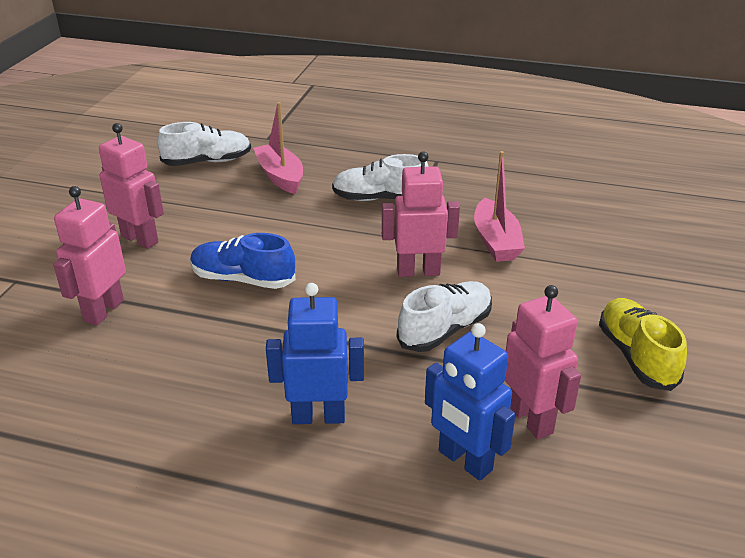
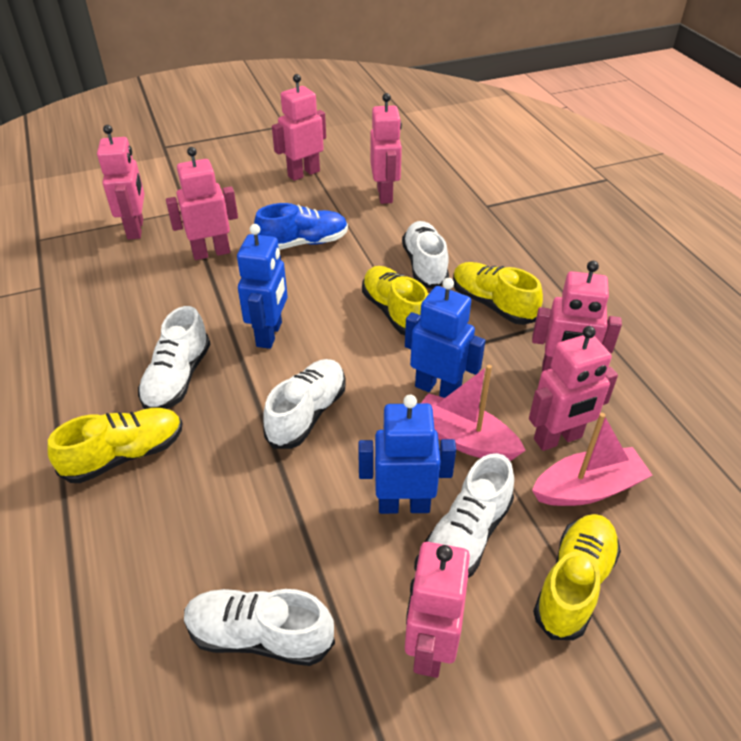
blue robot: [266,283,364,424] [425,323,516,481] = 2 -> [237,224,288,349] [358,395,456,514] [405,278,485,398] = 3
pink robot: [53,186,126,325] [99,123,164,249] [382,152,460,277] [505,285,581,439] = 4 -> [97,125,145,240] [166,147,238,260] [272,74,326,181] [370,93,402,204] [405,542,470,678] [529,326,618,451] [532,261,622,372] = 7
white shoe: [157,122,251,166] [332,154,429,201] [397,281,492,352] = 3 -> [138,306,210,409] [184,589,335,666] [263,359,346,449] [402,221,449,289] [425,453,514,578] = 5
yellow shoe: [599,298,687,391] = 1 -> [48,408,183,483] [362,266,428,335] [453,262,543,325] [533,514,621,640] = 4

